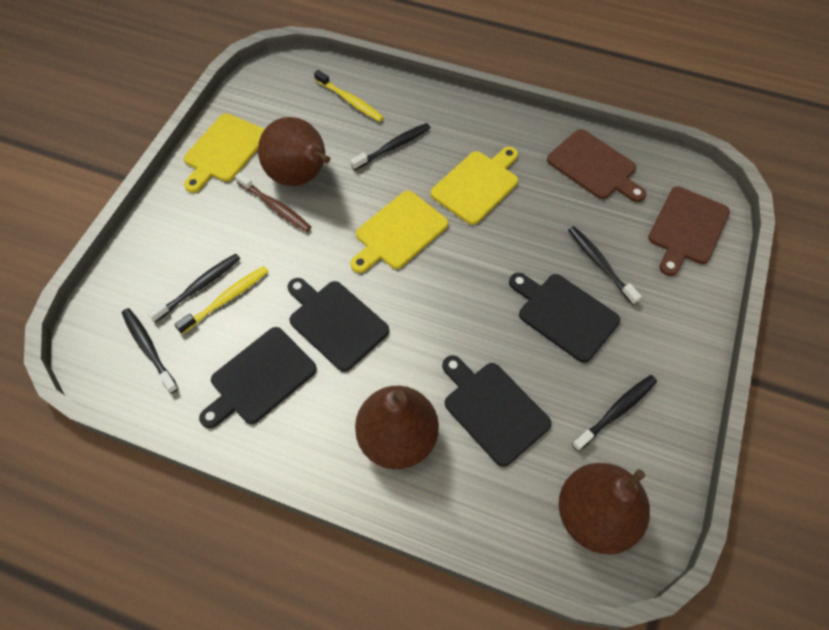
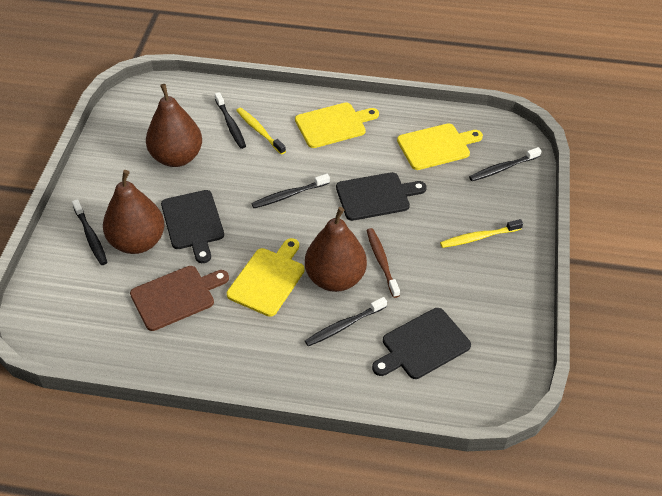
black cutting board: [199,327,317,429] [287,278,389,372] [442,355,551,467] [509,273,620,363] = 4 -> [161,190,224,263] [336,172,427,221] [372,308,471,379] = 3
brown cutting board: [547,129,646,202] [648,186,730,276] = 2 -> [130,266,229,331] = 1

